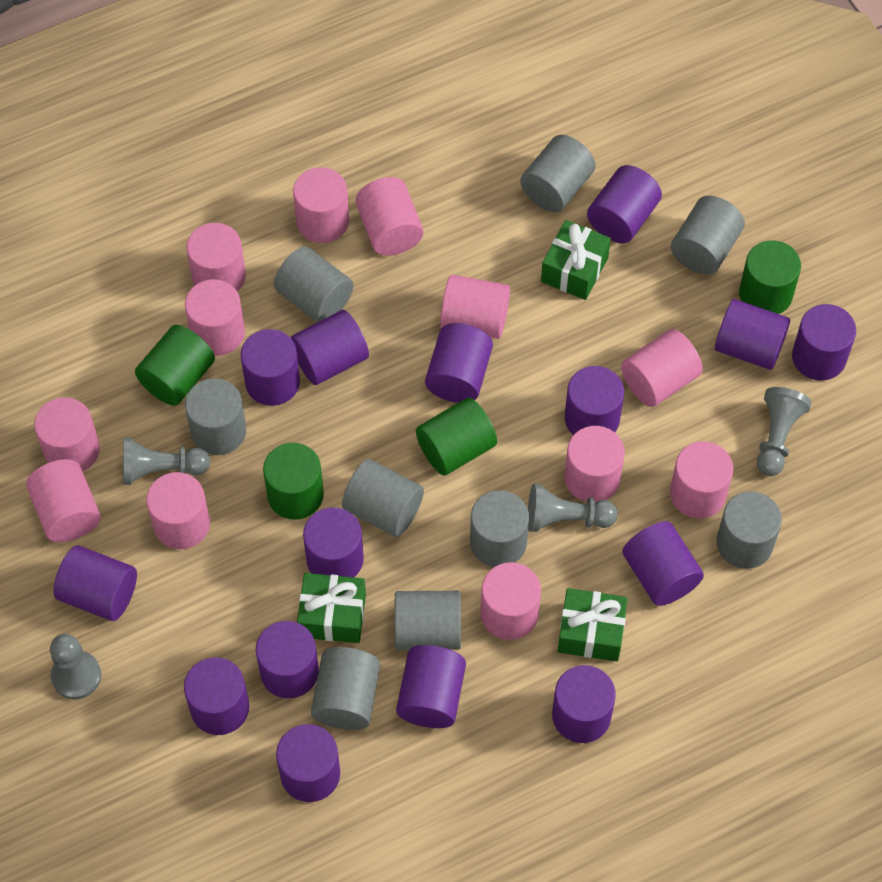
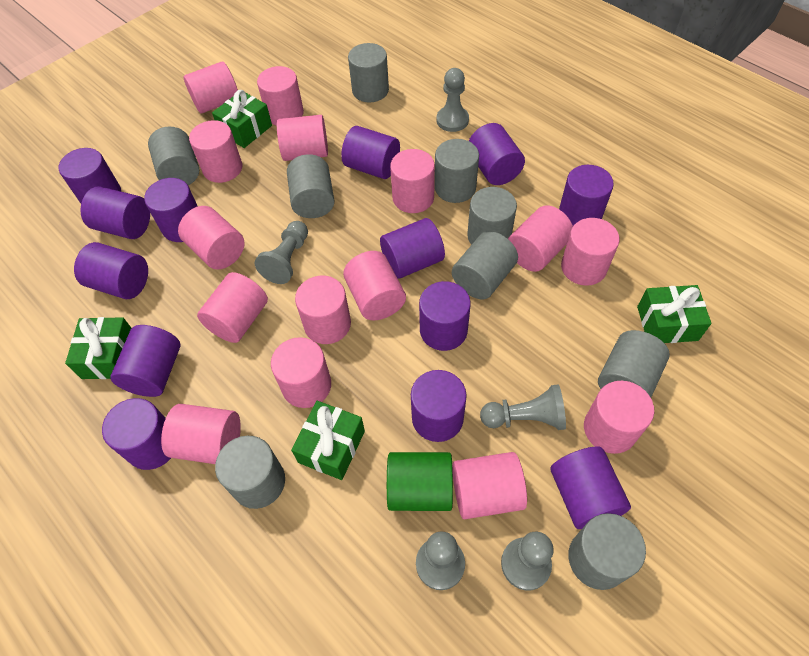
green cylinder: [135,325,215,406] [263,443,324,520] [416,398,497,476] [739,240,801,314] = 4 -> [387,452,453,511] = 1
green gift: [297,573,366,643] [541,220,611,300] [558,588,628,661] = 3 -> [65,317,132,379] [212,90,272,148] [291,401,365,480] [637,285,711,343] = 4
grey pawn: [50,634,101,700] [123,437,210,485] [528,483,618,532] [757,387,812,476] = 4 -> [255,221,308,284] [416,531,465,590] [437,68,469,132] [480,384,566,430] [501,532,554,591] = 5
pink cylinder: [26,459,101,542] [34,397,100,471] [146,472,210,549] [185,279,245,356] [187,223,246,292] [293,167,349,243] [356,177,423,255] [440,275,510,339] [481,562,541,640] [564,426,625,502] [621,329,703,407] [670,441,733,519] = 12 -> [161,404,241,464] [178,206,245,270] [183,62,238,114] [189,120,242,183] [197,272,268,343] [257,66,304,126] [271,337,331,408] [277,115,328,161] [295,276,351,344] [343,251,406,320] [390,149,435,213] [452,452,527,519] [508,205,573,272] [561,218,620,286] [584,381,654,454] = 15
purple cylinder: [53,546,137,621] [184,657,249,735] [241,329,300,406] [256,621,319,698] [276,724,340,802] [290,310,369,385] [303,507,364,577] [396,645,466,728] [425,323,493,403] [552,665,616,743] [565,366,624,435] [587,165,662,243] [622,521,704,606] [715,299,790,370] [792,304,856,381] = 15 -> [59,148,121,203] [74,242,148,299] [81,186,150,239] [102,398,171,470] [110,325,181,397] [144,178,198,242] [341,126,400,179] [380,218,445,279] [411,370,467,442] [419,281,471,351] [469,123,525,185] [550,447,631,529] [559,165,614,226] = 13

